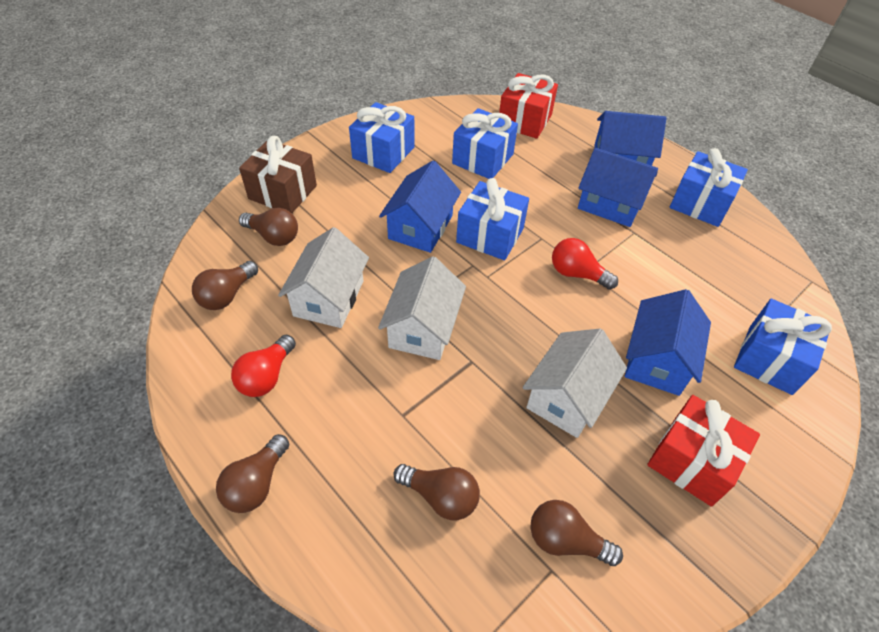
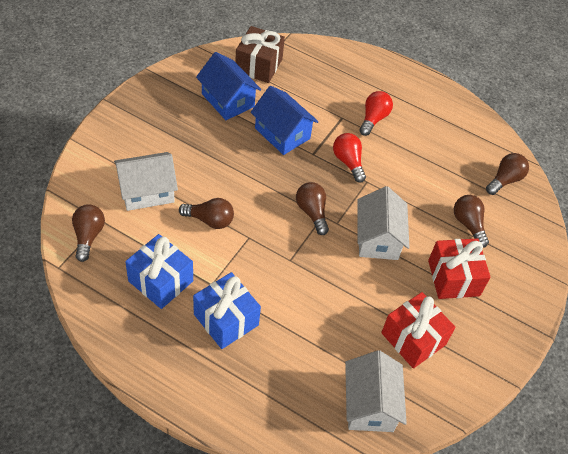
blue gift: [349,102,415,173] [452,108,518,179] [456,178,529,260] [670,148,748,227] [734,299,832,395] = 5 -> [125,234,193,309] [193,272,261,349] = 2
blue house: [379,160,461,253] [578,148,658,227] [594,111,667,166] [625,289,711,396] = 4 -> [196,52,261,120] [251,86,319,155] = 2

